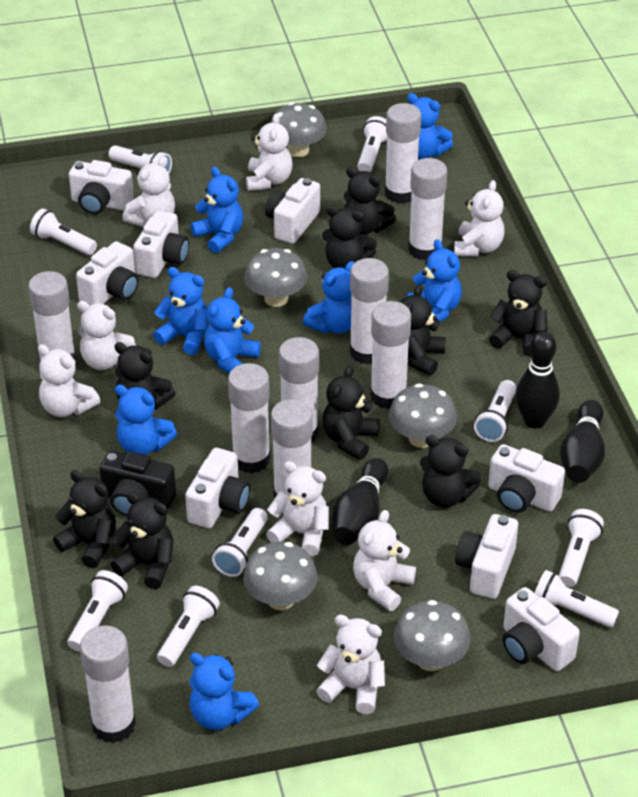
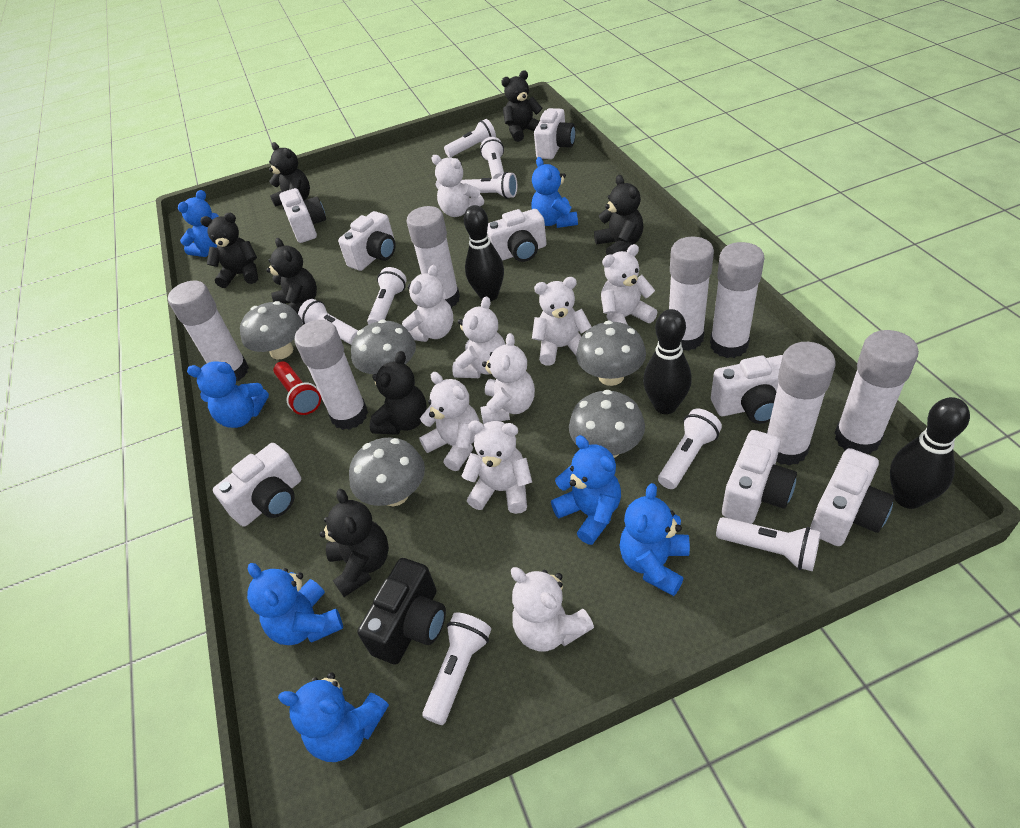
black teddy bear: [53,470,116,568] [111,492,173,589] [114,342,176,410] [322,205,377,268] [322,365,380,460] [344,167,396,235] [400,285,446,376] [420,435,482,507] [489,270,548,357] = 9 -> [200,213,258,288] [266,238,317,314] [269,142,310,211] [320,489,389,597] [370,351,427,435] [501,70,542,142] [594,175,644,255] = 7
blue teddy bear: [115,385,177,455] [153,267,208,355] [189,653,259,730] [191,167,243,253] [204,287,261,374] [303,261,354,333] [406,239,462,322] [407,93,453,159] = 8 -> [178,190,219,257] [187,362,269,428] [247,563,343,645] [278,672,389,762] [531,157,578,228] [551,435,621,545] [619,483,690,596] = 7
red flashlight: none = 0 -> [274,362,321,415] = 1
white flashlight: [30,208,97,255] [68,570,128,652] [109,145,172,174] [157,586,220,667] [212,508,268,577] [357,116,387,172] [474,380,516,442] [535,570,619,628] [559,509,604,587] = 9 -> [298,299,358,345] [367,267,407,325] [422,612,491,725] [444,119,496,157] [461,172,517,199] [480,137,504,179] [658,409,722,489] [716,517,821,571] = 8
white glue stick: [28,271,77,366] [80,625,136,743] [228,363,271,473] [271,399,313,499] [279,337,319,442] [350,258,389,365] [370,301,411,409] [385,103,421,204] [408,158,447,260] = 9 -> [168,281,249,381] [294,320,368,430] [406,206,460,308] [669,237,714,351] [710,242,764,358] [767,342,836,466] [835,330,919,454] = 7
white teddy bear: [38,344,100,417] [77,301,136,370] [122,156,175,227] [246,113,293,191] [266,461,329,556] [316,615,385,714] [353,510,416,611] [454,180,505,256] = 8 -> [402,265,453,342] [419,372,479,471] [431,155,484,217] [452,297,506,378] [462,421,532,514] [480,333,535,424] [511,567,594,651] [532,277,592,366] [601,244,658,325] = 9

